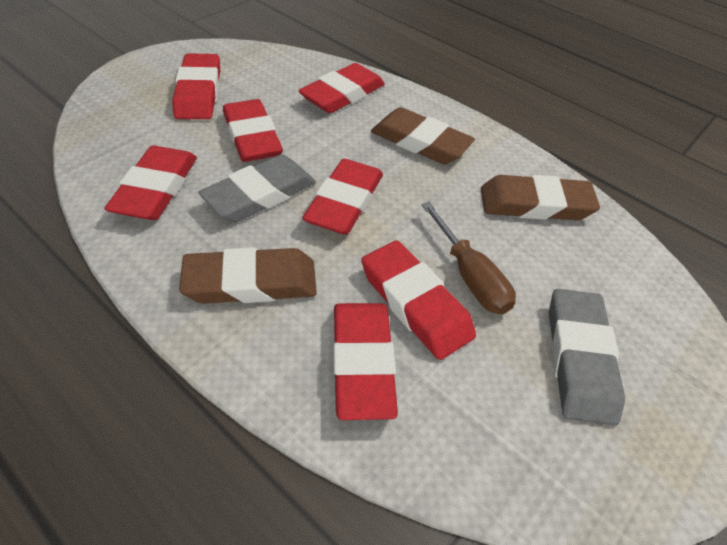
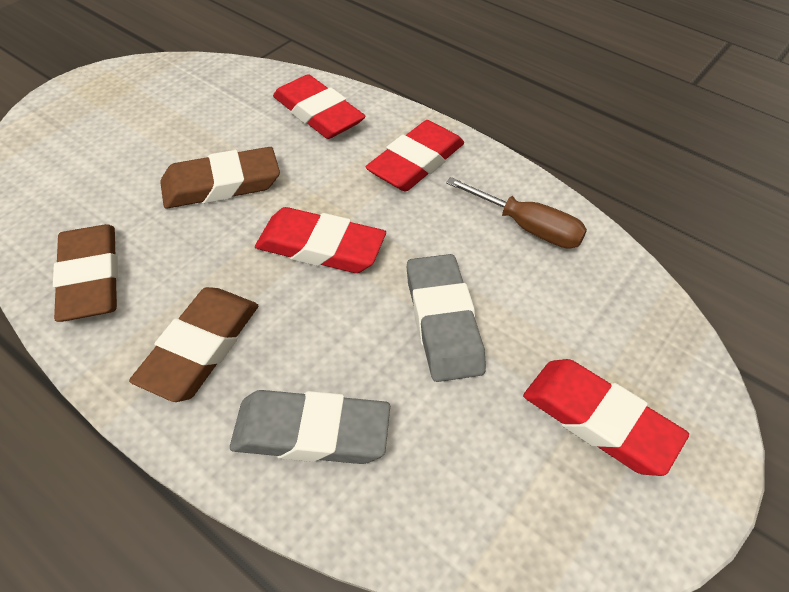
red eraser: [104,145,197,220] [172,53,220,119] [223,99,283,162] [298,63,385,113] [302,159,383,235] [333,303,398,420] [361,240,476,360] = 7 -> [255,207,386,273] [273,74,366,139] [365,120,464,192] [523,359,689,476] = 4

